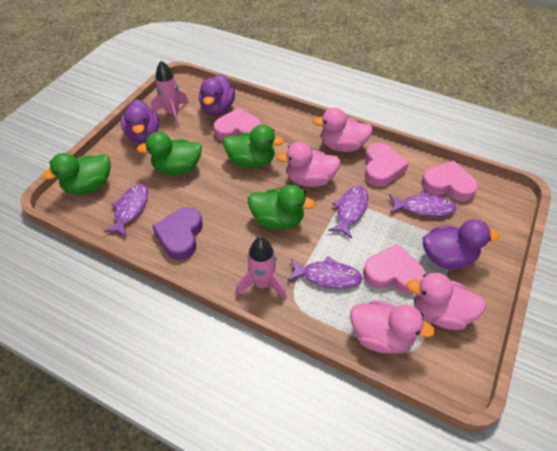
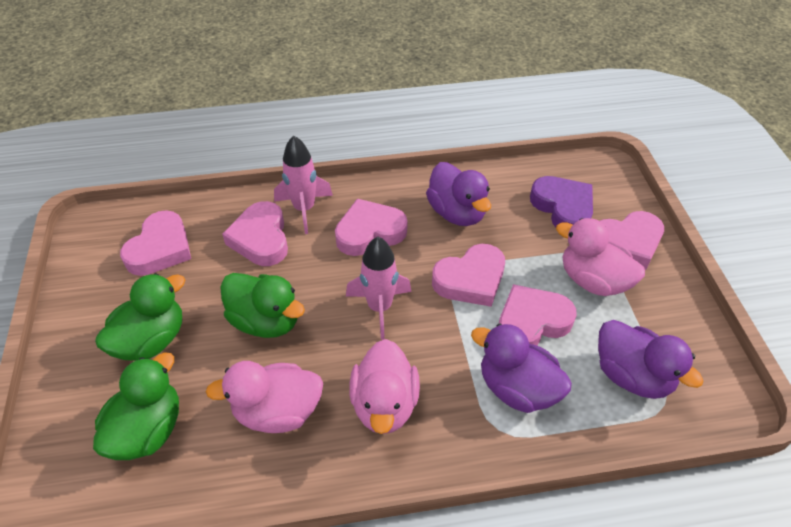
green duck: [42,153,111,195] [137,132,202,175] [223,125,284,168] [248,185,316,230] = 4 -> [93,352,179,460] [95,273,185,361] [220,273,305,338] = 3
pink duck: [276,142,341,187] [313,108,373,152] [350,300,435,353] [407,273,486,330] = 4 -> [205,361,323,433] [349,339,420,434] [556,218,645,296] = 3
pink heart: [214,108,262,141] [363,244,426,294] [365,143,409,187] [421,160,478,201] = 4 -> [120,210,191,276] [222,201,288,266] [335,198,407,256] [432,244,505,307] [499,284,577,346] [600,211,664,270] = 6
purple fish: [103,184,148,237] [287,256,363,289] [328,186,368,239] [389,191,457,217] = 4 -> none = 0

